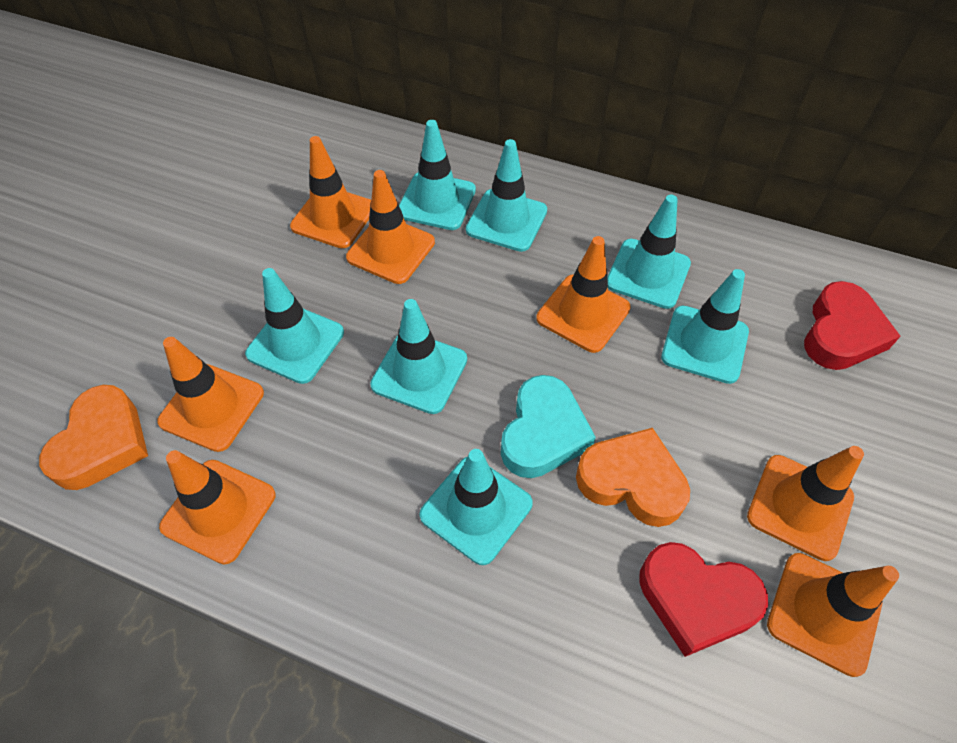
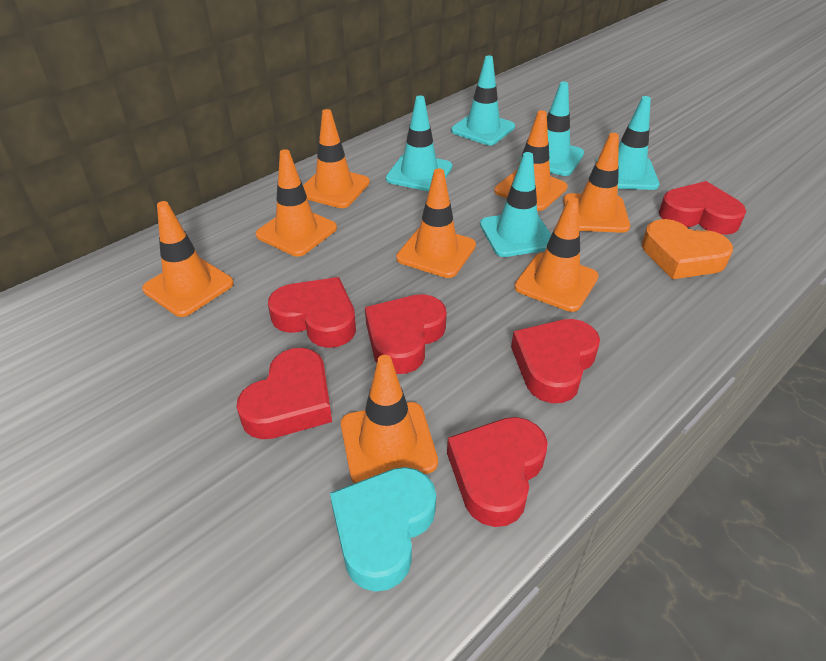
orange heart: [39,385,148,490] [576,428,690,527] = 2 -> [642,219,733,279] = 1
orange traffic cone: [157,337,264,452] [159,450,276,564] [290,136,371,248] [346,170,435,284] [536,236,631,353] [747,446,864,561] [767,553,899,677] = 7 -> [142,201,234,317] [256,149,337,256] [303,109,370,208] [341,355,438,484] [396,168,476,278] [494,110,568,211] [514,197,599,312] [563,133,630,233] = 8
red heart: [639,542,768,657] [804,281,901,370] = 2 -> [236,348,332,439] [268,277,356,348] [365,294,447,374] [447,417,548,527] [511,319,600,403] [659,181,746,235] = 6
turquoise traffic cone: [245,268,344,384] [370,299,467,414] [399,120,476,230] [420,449,533,565] [466,139,547,252] [607,195,691,309] [661,269,749,384] = 7 -> [386,95,452,191] [451,56,515,145] [480,152,551,257] [519,82,584,176] [596,96,659,190] = 5

